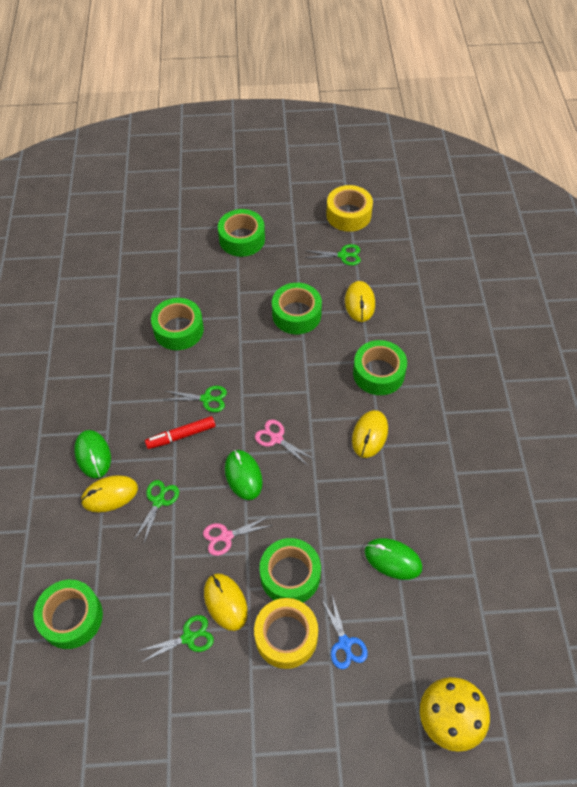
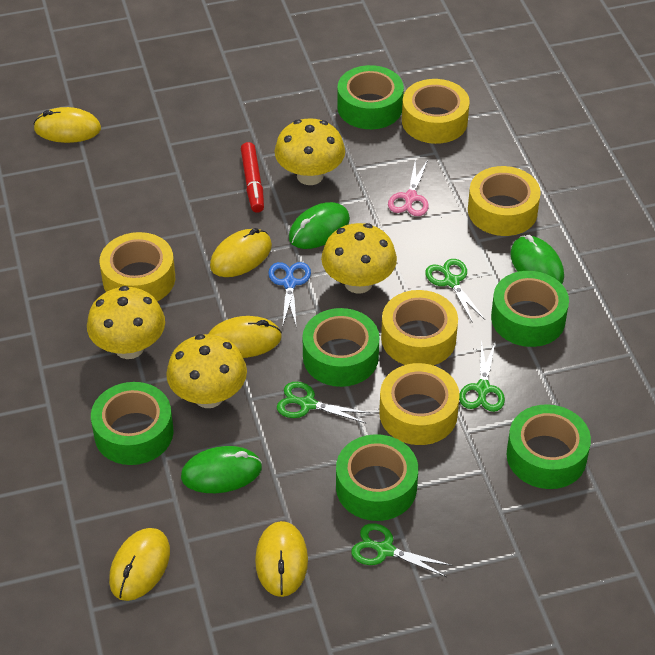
pink scissors: [203,516,273,556] [255,420,314,466] = 2 -> [388,159,429,216] = 1
yellow mouse: [81,475,138,512] [204,573,248,631] [345,281,375,322] [352,410,388,458] = 4 -> [33,107,101,143] [109,528,170,601] [208,316,282,358] [210,228,272,277] [255,521,308,597] = 5
yellow mushroom: [420,677,490,752] = 1 -> [87,286,165,359] [166,334,247,408] [275,118,345,185] [321,223,397,294] = 4
yellow tape: [254,598,318,669] [326,185,373,232] = 2 -> [100,232,175,301] [379,363,460,445] [381,290,458,366] [402,79,470,144] [468,166,541,236] = 5

